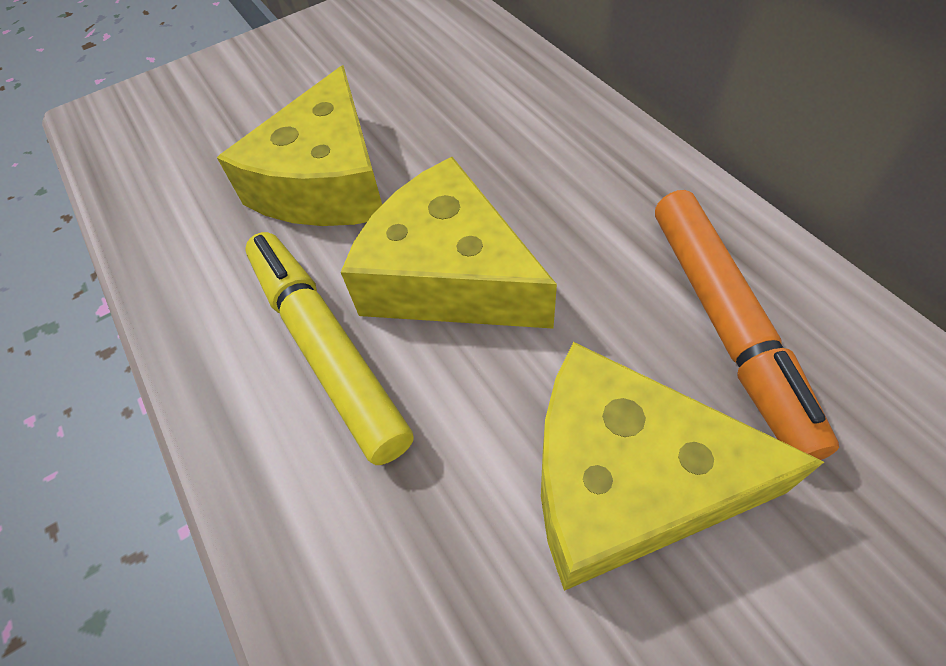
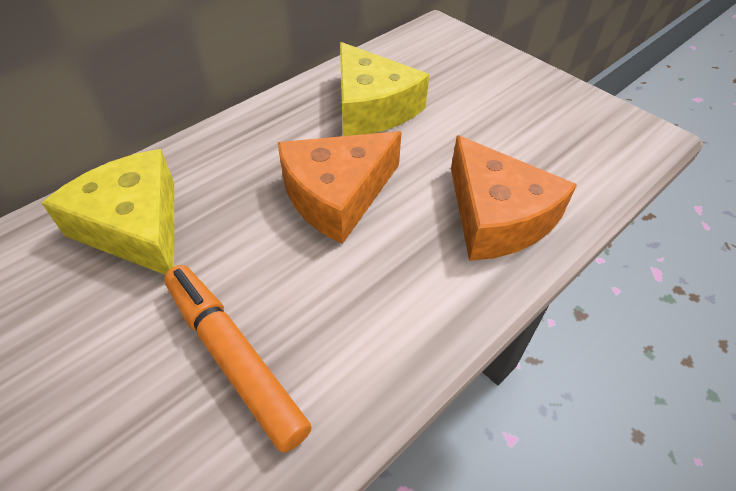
orange cheese: none = 0 -> [277,131,402,244] [451,135,577,261] = 2
yellow cheese: [217,65,382,226] [341,157,557,329] [541,342,824,591] = 3 -> [42,149,174,275] [340,42,429,136] = 2
yellow marker: [245,232,413,465] = 1 -> none = 0

